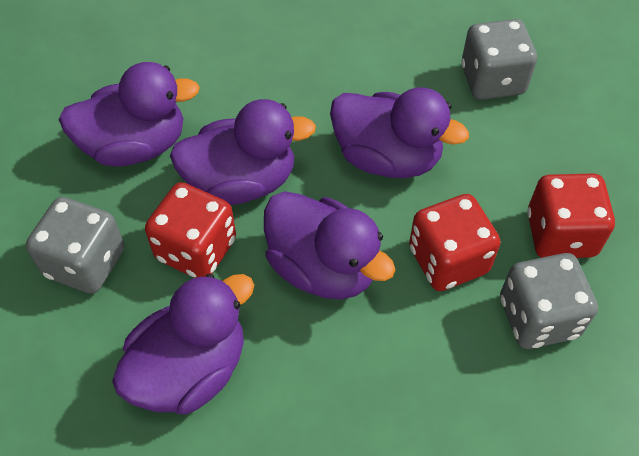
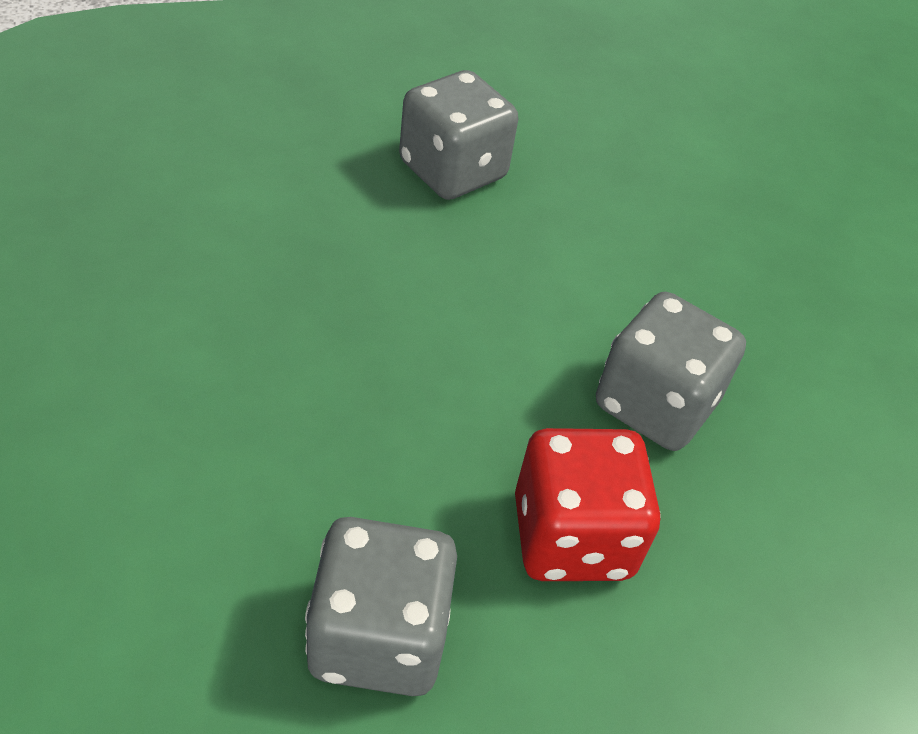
purple duck: [59,62,200,167] [112,273,254,414] [170,99,316,205] [264,191,395,300] [330,87,469,178] = 5 -> none = 0
red dice: [145,182,236,278] [409,194,501,291] [527,173,615,258] = 3 -> [515,428,661,581] = 1

